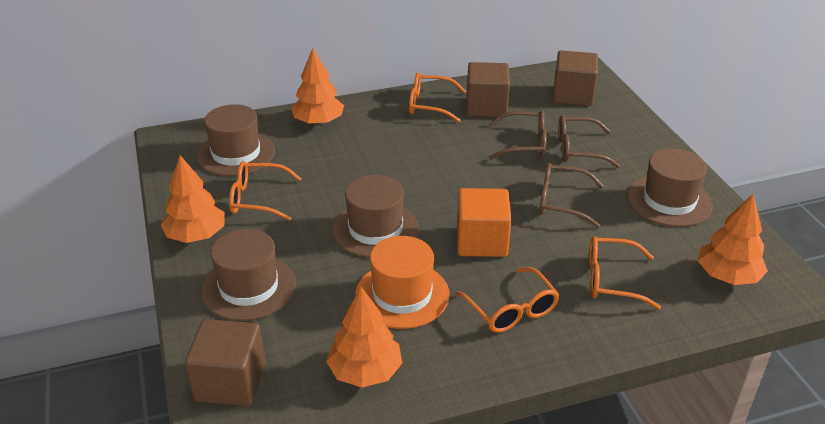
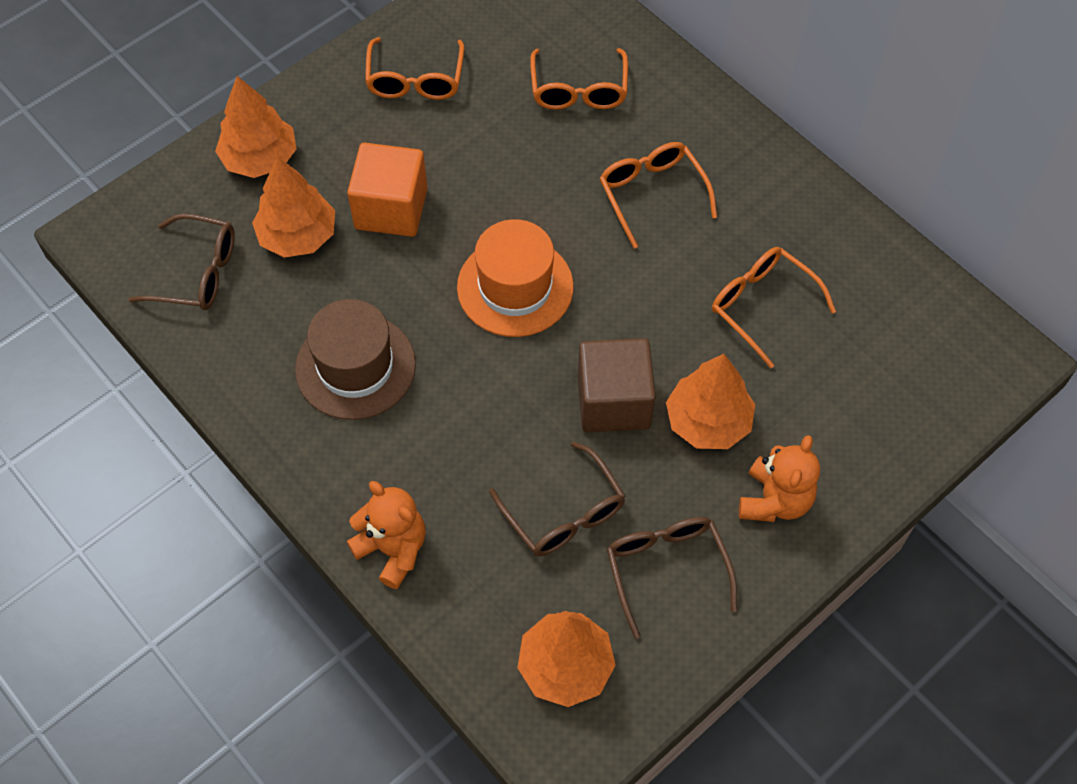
brown cube: [185,319,265,406] [467,62,510,117] [553,50,598,106] = 3 -> [578,338,656,432] = 1
brown hat: [197,104,275,176] [201,229,296,321] [332,175,419,258] [627,148,713,227] = 4 -> [295,299,416,420] = 1
orange teddy bear: none = 0 -> [347,481,426,589] [739,435,820,522] = 2

